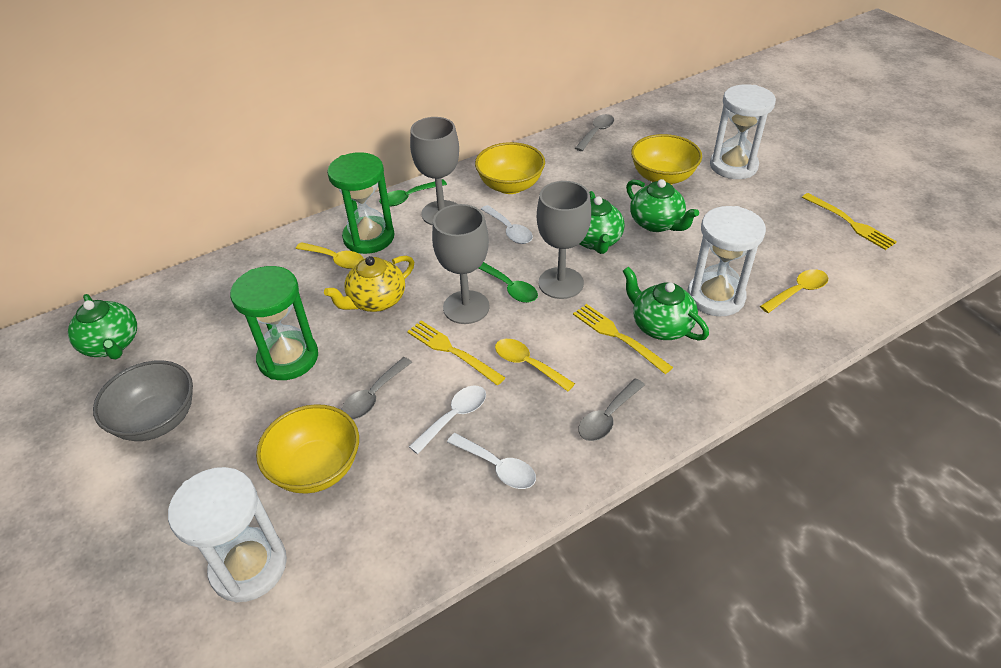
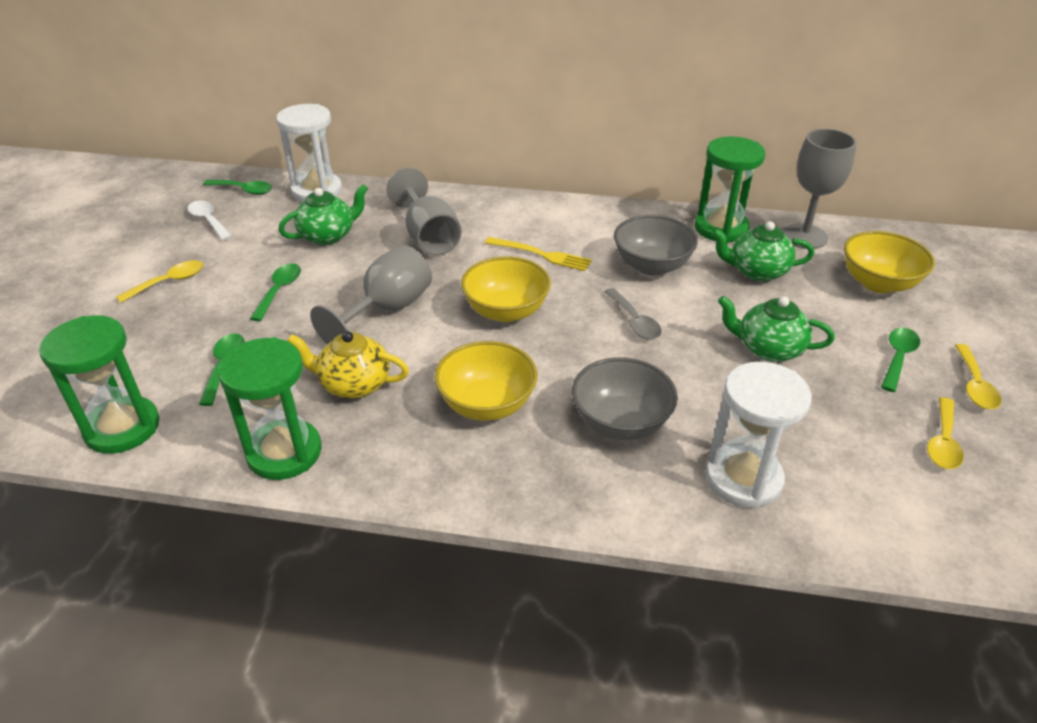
green hourglass: [230,266,318,380] [327,152,395,254] = 2 -> [39,315,160,454] [218,337,322,480] [695,136,765,243] = 3
green spoon: [379,179,447,207] [478,262,538,303] = 2 -> [199,334,245,406] [203,180,272,195] [250,264,301,321] [881,328,920,392] = 4
green teapot: [68,294,137,359] [579,191,625,254] [623,267,709,341] [626,179,699,232] = 4 -> [278,184,368,245] [712,221,814,281] [718,296,835,362] = 3
grey bowl: [93,360,193,441] = 1 -> [572,357,678,440] [614,215,698,275] = 2
grey spoon: [342,357,412,420] [575,114,614,151] [578,378,645,441] = 3 -> [604,288,662,340] = 1
white hourglass: [168,467,287,603] [687,206,766,316] [710,84,776,179] = 3 -> [276,104,342,202] [705,362,812,508] = 2
white spoon: [409,385,486,454] [447,433,536,489] [481,205,533,244] = 3 -> [187,201,232,241] = 1
yellow fork: [407,320,505,385] [573,304,673,374] [802,193,897,250] = 3 -> [485,237,592,271] = 1

